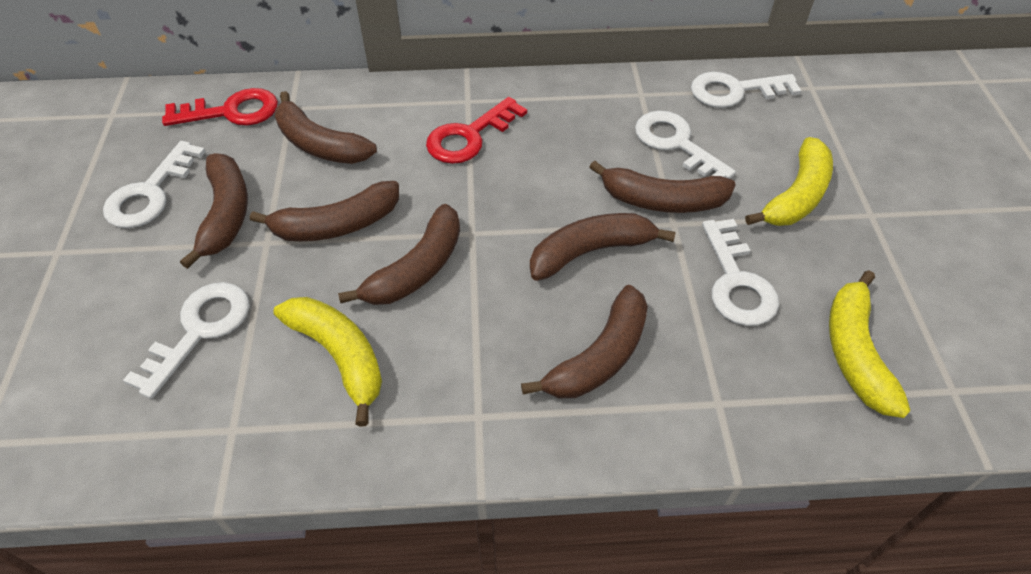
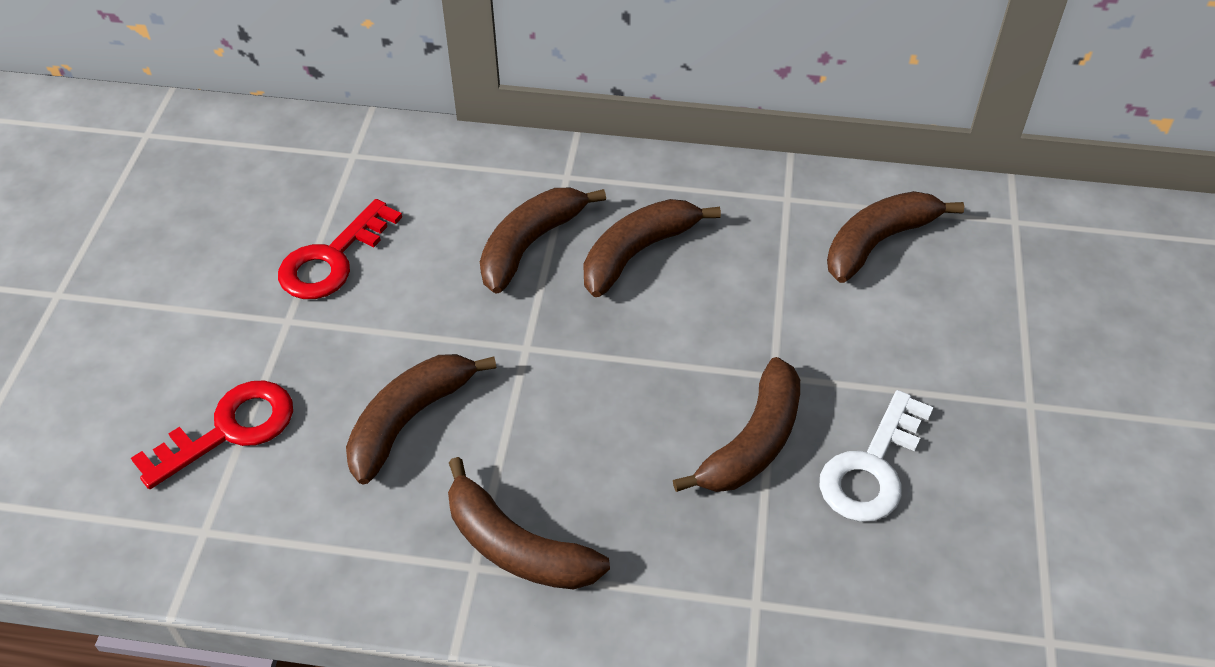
brown banana: [180,153,248,269] [250,181,399,241] [275,91,377,164] [338,204,460,305] [521,285,648,398] [530,213,676,281] [589,161,736,213] = 7 -> [346,354,497,484] [448,457,610,589] [480,188,606,294] [583,199,721,297] [673,357,800,492] [827,191,964,283] = 6
white key: [103,141,206,228] [123,282,250,399] [635,111,736,179] [691,72,801,108] [702,219,779,326] = 5 -> [819,390,934,522] = 1
yellow banana: [273,297,382,427] [745,137,833,226] [829,270,911,418] = 3 -> none = 0

